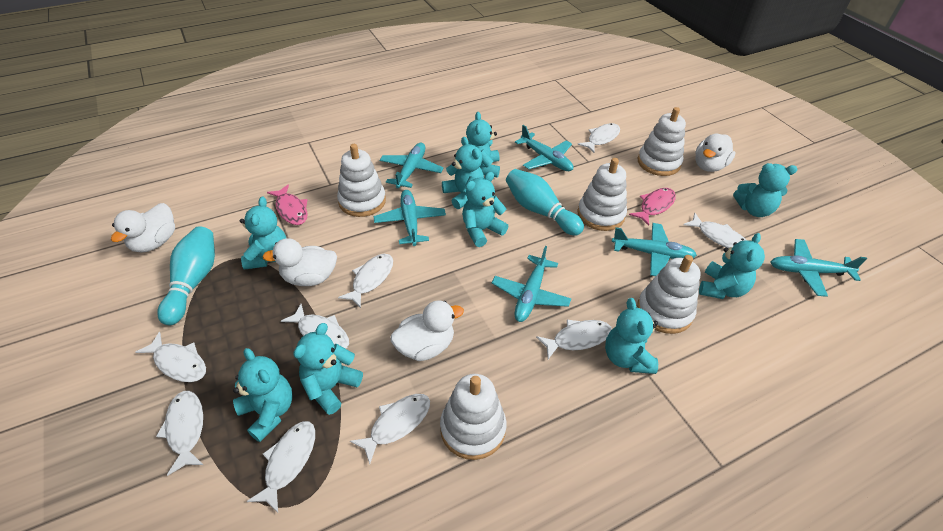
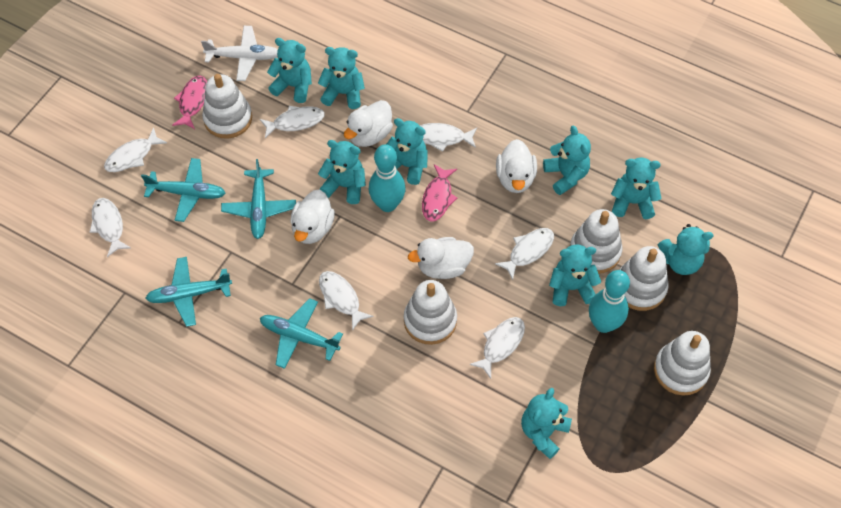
turquoise plane: [374,190,446,246] [380,142,444,188] [492,246,571,322] [515,125,573,171] [612,223,697,276] [770,239,867,297] = 6 -> [141,158,225,222] [145,257,232,327] [221,159,296,239] [260,298,343,369] = 4
white fish: [135,332,206,382] [156,391,203,476] [246,421,315,513] [281,304,349,349] [338,254,393,308] [350,394,430,464] [536,320,612,359] [577,123,620,153] [683,213,746,248] = 9 -> [90,198,131,257] [104,128,167,172] [260,106,325,138] [319,271,373,331] [420,123,477,152] [469,317,525,379] [495,228,554,280] = 7
white plane: none = 0 -> [201,26,278,81] = 1

